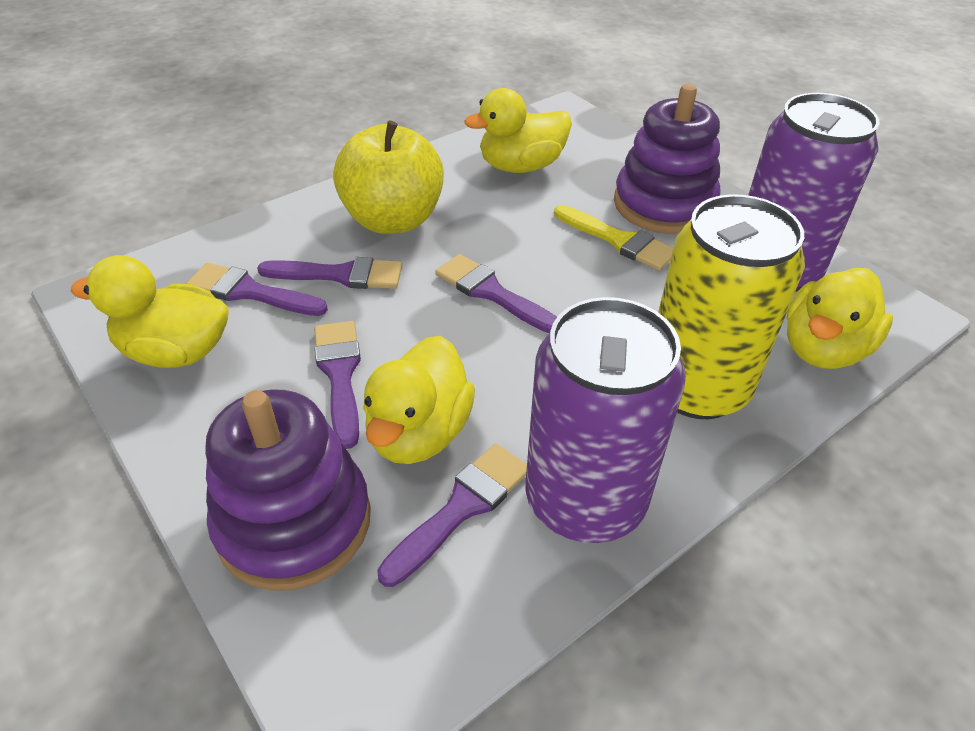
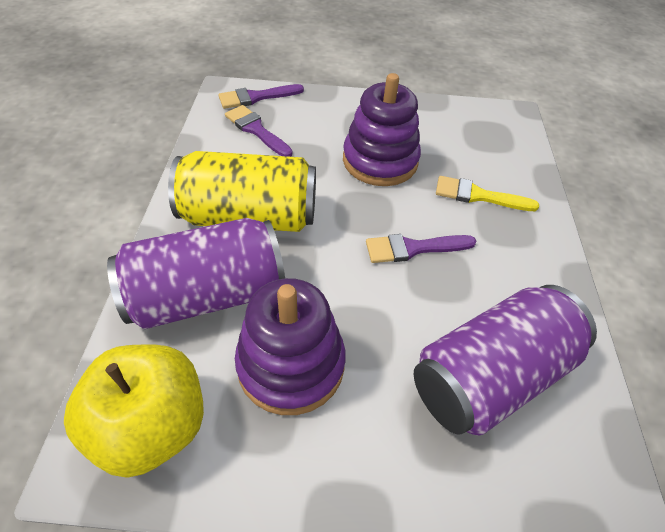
purple brush: [186,263,328,316] [257,257,402,289] [314,321,361,449] [377,443,527,587] [435,254,557,333] = 5 -> [218,84,304,109] [225,105,292,157] [366,234,477,263] = 3
yellow duck: [70,255,229,368] [363,336,475,464] [464,88,572,173] [787,268,893,369] = 4 -> none = 0

